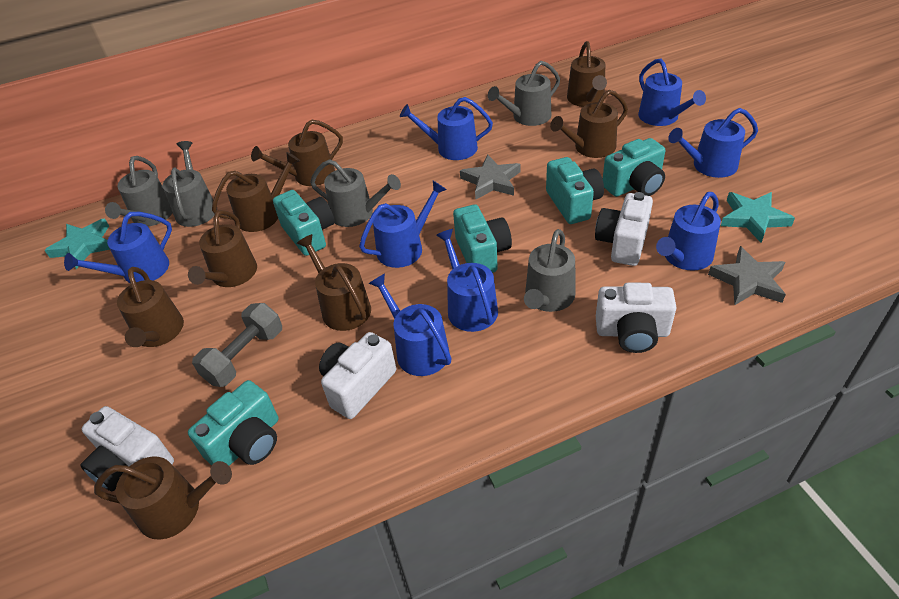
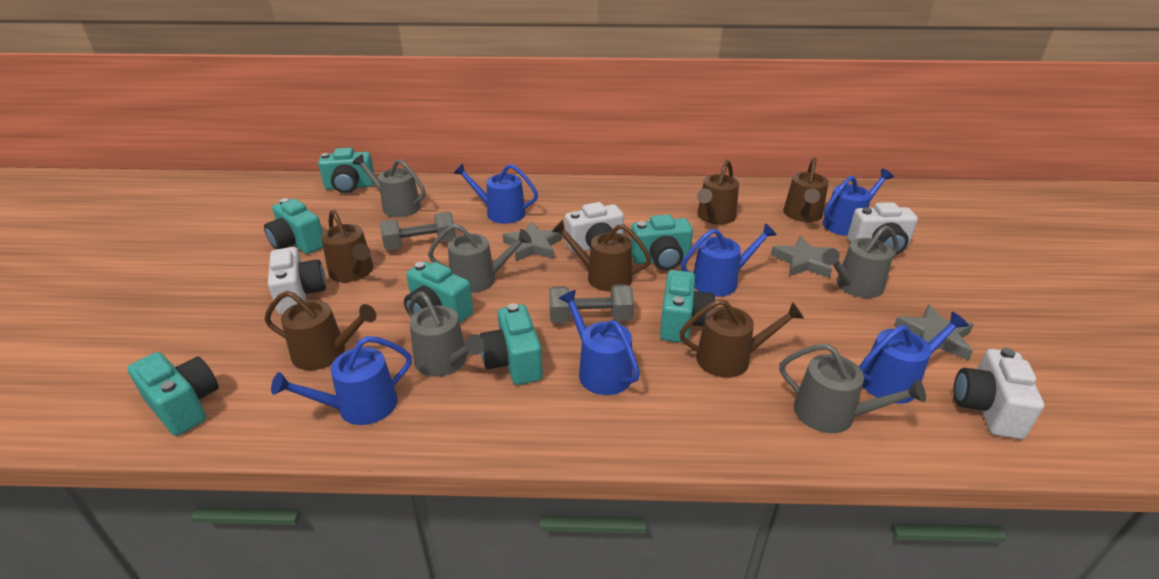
blue watering can: [64,212,172,283] [359,181,447,268] [368,273,451,376] [400,97,493,160] [436,229,498,332] [638,58,706,126] [656,192,721,271] [668,108,758,178] = 8 -> [271,336,412,425] [453,163,538,224] [559,290,640,395] [681,223,777,297] [823,169,894,236] [859,312,969,404] = 6
brown watering can: [94,456,232,540] [117,267,184,347] [188,210,257,287] [212,152,300,232] [251,120,343,186] [297,234,371,331] [550,90,628,158] [567,41,607,107] = 8 -> [264,291,376,370] [321,209,373,282] [552,220,651,292] [679,299,804,378] [697,160,739,225] [783,157,829,222] = 6
grey dumbbell: [192,303,282,387] = 1 -> [380,211,456,250] [549,284,634,323] = 2
grey star: [460,154,521,200] [708,246,786,306] = 2 -> [502,222,563,261] [771,236,834,278] [894,305,974,360] = 3
turquoise camera: [188,380,278,466] [273,190,334,256] [453,204,512,273] [546,157,604,224] [603,138,665,197] = 5 -> [128,352,219,436] [264,198,323,254] [318,148,375,193] [404,262,473,323] [480,303,543,385] [631,214,693,270] [660,270,715,343] = 7
turquoise star: [45,219,110,269] [721,192,795,243] = 2 -> none = 0

